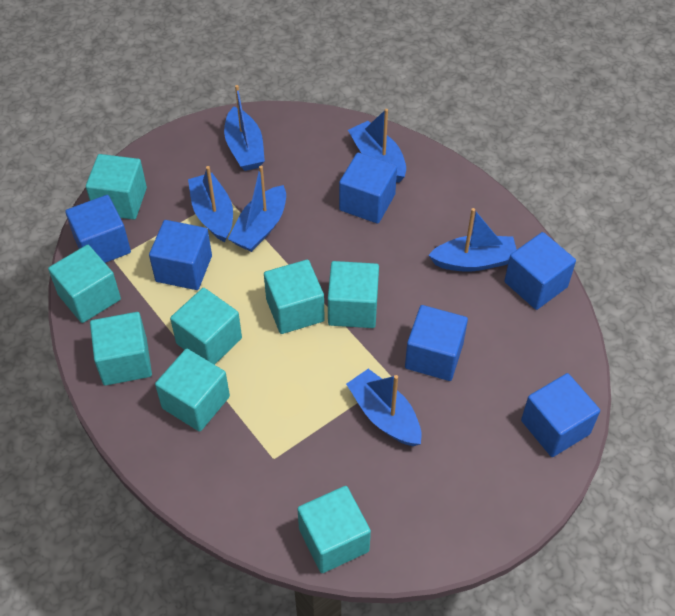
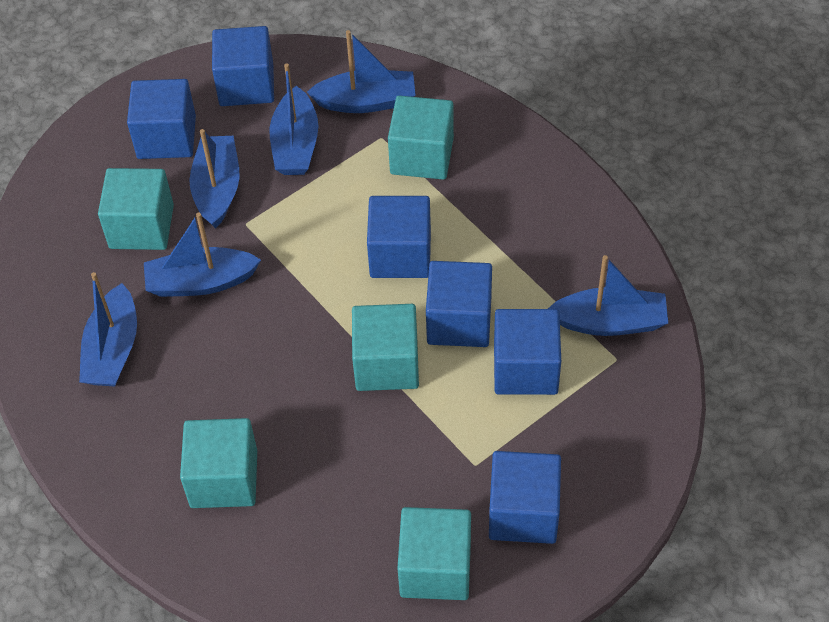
turquoise cube: [48,245,121,323] [86,154,147,220] [90,312,152,386] [155,349,230,432] [170,288,242,365] [264,259,325,334] [297,486,371,573] [328,261,379,328] = 8 -> [98,168,174,250] [180,418,257,508] [352,304,419,391] [388,96,454,180] [397,507,471,600] = 5

